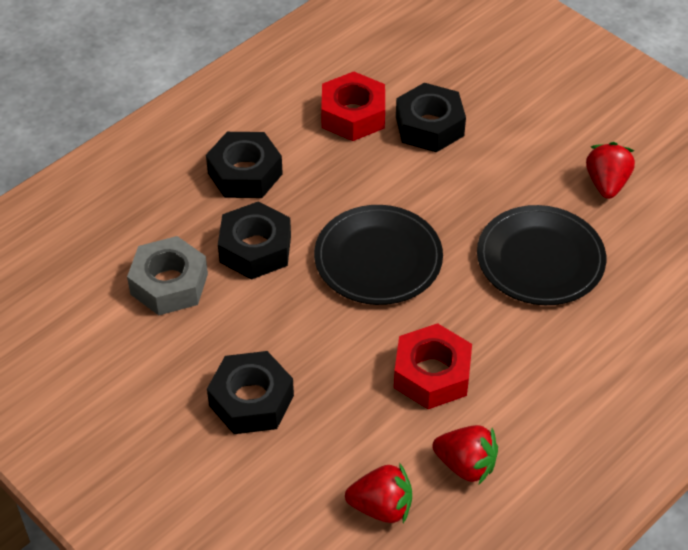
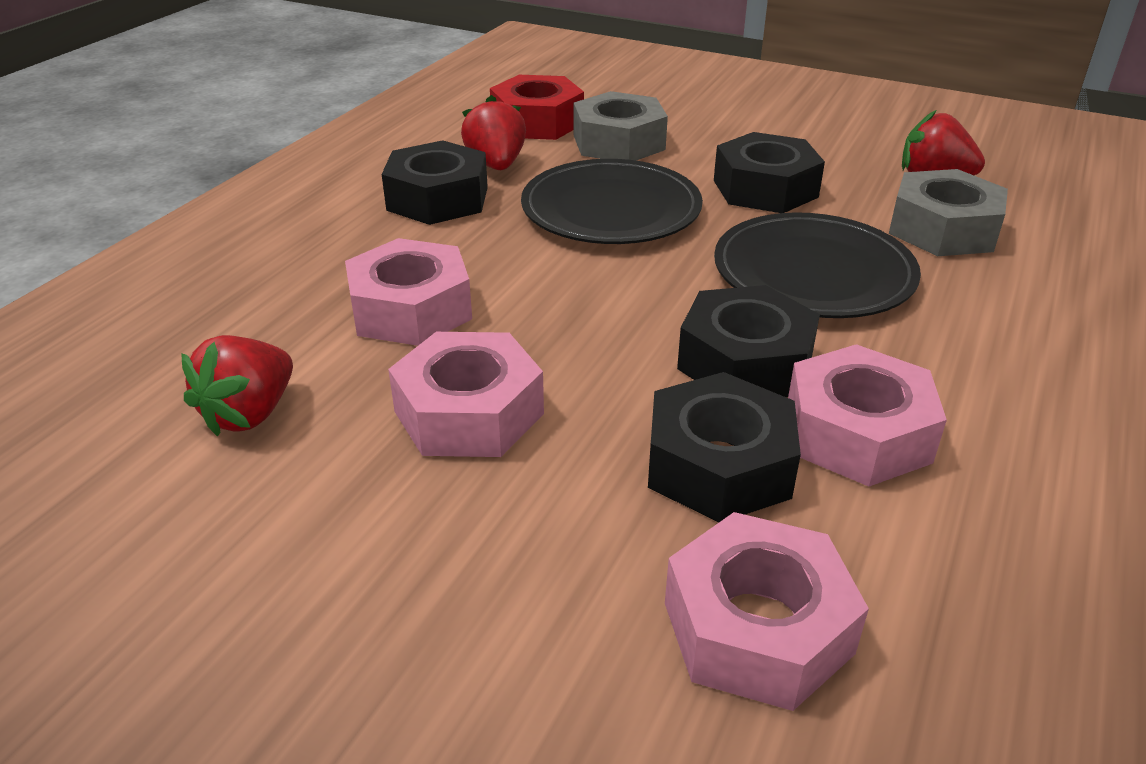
grey nut: [127,236,208,315] = 1 -> [574,91,668,161] [889,169,1008,256] = 2
pink nut: none = 0 -> [345,238,472,346] [388,332,544,457] [665,512,869,711] [788,344,947,487] = 4
red nut: [321,72,385,141] [394,323,472,409] = 2 -> [490,75,584,140] = 1

